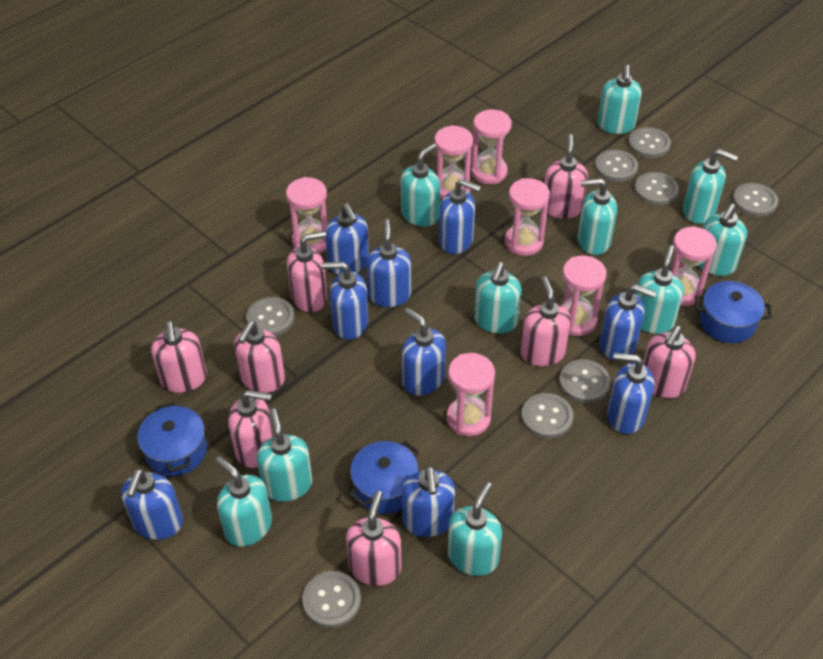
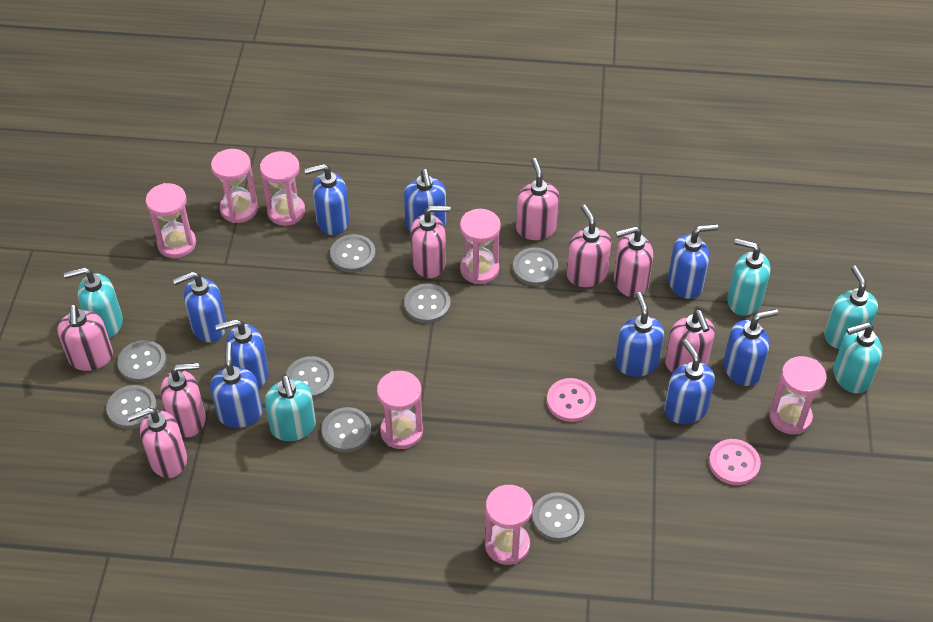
blue pot: [137,402,207,476] [349,441,419,514] [695,281,772,343] = 3 -> none = 0
pink button: none = 0 -> [547,378,596,422] [709,439,761,485] = 2
turquoise soap dispenser: [215,456,272,547] [257,408,312,502] [401,144,440,227] [448,482,502,576] [474,262,522,333] [578,178,617,255] [597,65,642,134] [635,245,684,334] [683,149,738,223] [698,204,747,276] = 10 -> [64,267,123,338] [265,375,316,441] [727,238,770,316] [824,266,878,349] [833,322,882,394] = 5

